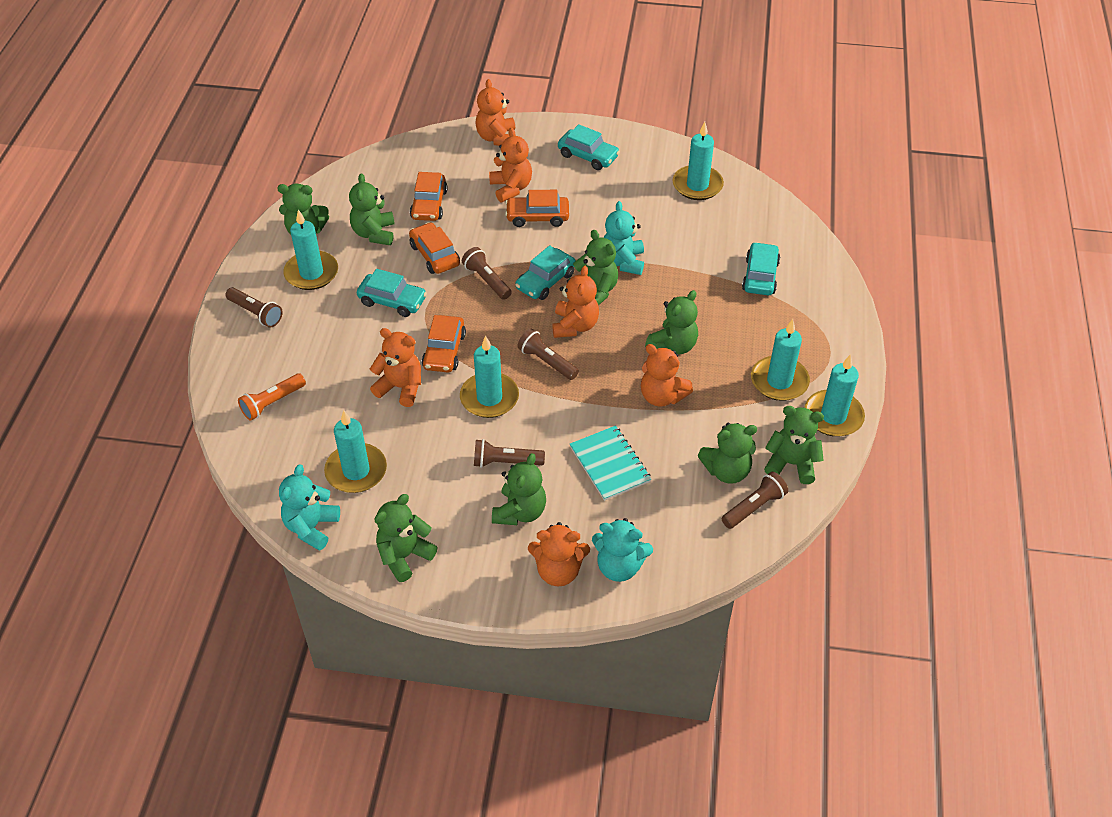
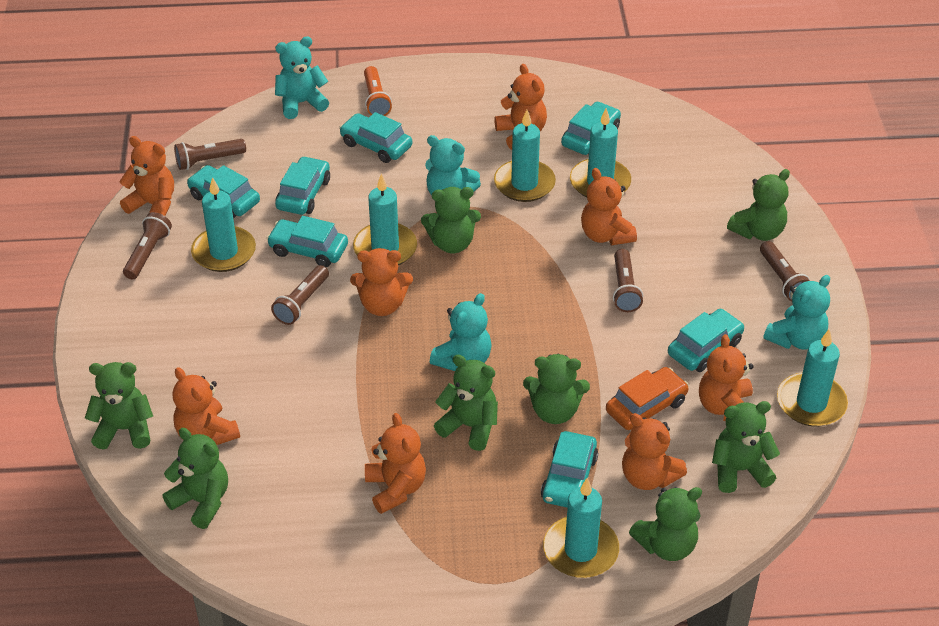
orange car: [409,222,460,274] [410,172,448,221] [422,315,466,372] [505,190,569,227] = 4 -> [606,367,689,430] = 1
orange teddy bear: [370,328,421,407] [475,79,515,146] [489,128,532,202] [528,522,590,586] [552,265,599,338] [641,344,693,407] = 6 -> [119,136,174,216] [173,367,240,445] [350,248,413,316] [365,413,426,514] [494,64,547,150] [581,168,637,245] [622,413,687,490] [699,334,753,421] = 8
turquoise car: [357,269,427,317] [515,245,576,300] [558,124,620,170] [742,242,780,295] = 4 -> [187,165,260,218] [266,216,348,267] [275,156,330,215] [339,112,412,163] [541,431,598,508] [561,102,621,155] [668,309,744,372] = 7
turquoise notebook: [570,425,651,501] = 1 -> none = 0
turquoise teddy bear: [279,464,340,551] [592,518,653,582] [603,201,644,275] = 3 -> [275,36,329,119] [425,135,481,196] [430,293,492,371] [763,275,830,350] = 4

